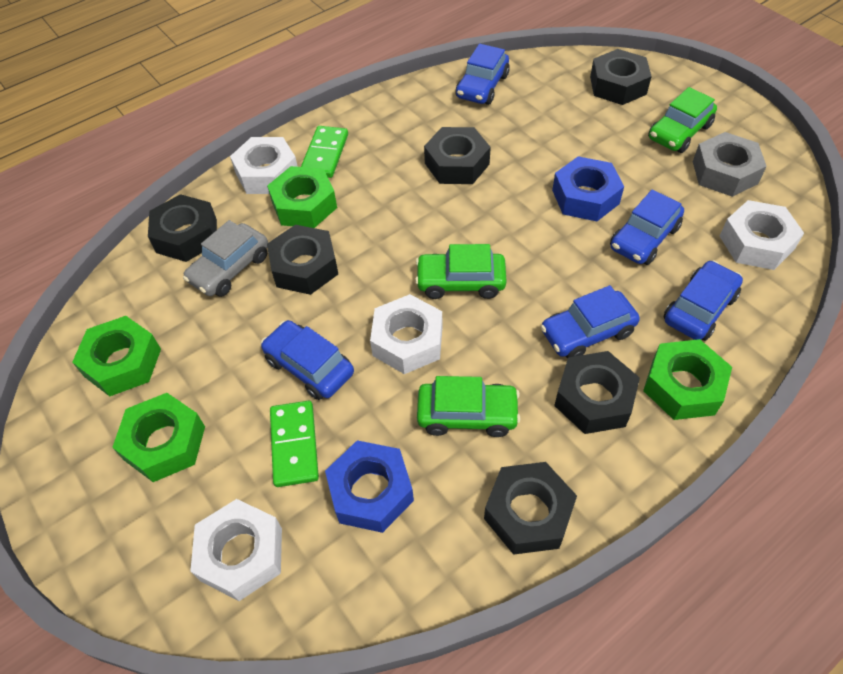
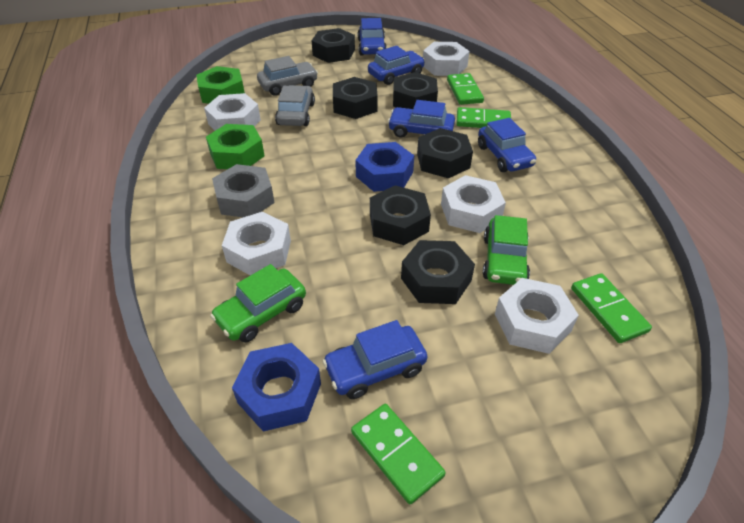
green car: [415,244,506,299] [417,376,521,437] [648,87,717,153] = 3 -> [210,264,306,343] [482,215,530,285] = 2
green domino: [270,401,319,487] [301,126,348,178] = 2 -> [351,404,446,505] [447,73,484,105] [456,107,511,128] [571,273,652,343] = 4
green nut: [72,316,161,396] [112,393,205,482] [267,166,337,228] [643,339,732,420] = 4 -> [196,66,245,104] [206,124,264,169] = 2
grey car: [183,220,268,297] = 1 -> [257,56,318,96] [275,85,315,126] = 2
white nut: [190,499,282,601] [230,137,298,194] [370,294,443,374] [720,200,804,270] = 4 -> [204,93,261,131] [222,212,291,275] [423,42,470,76] [441,175,506,233] [495,278,579,354] = 5

